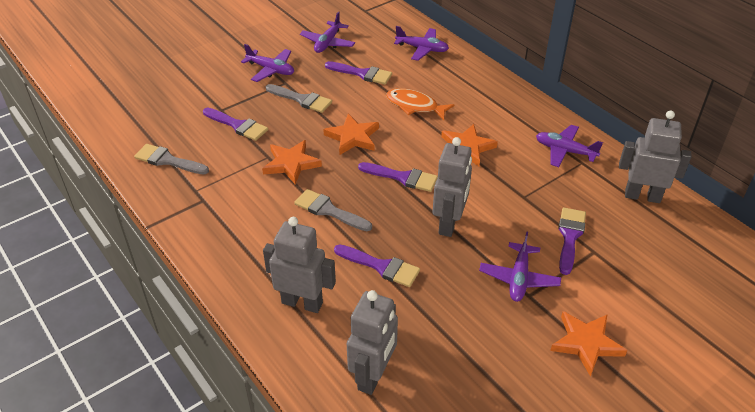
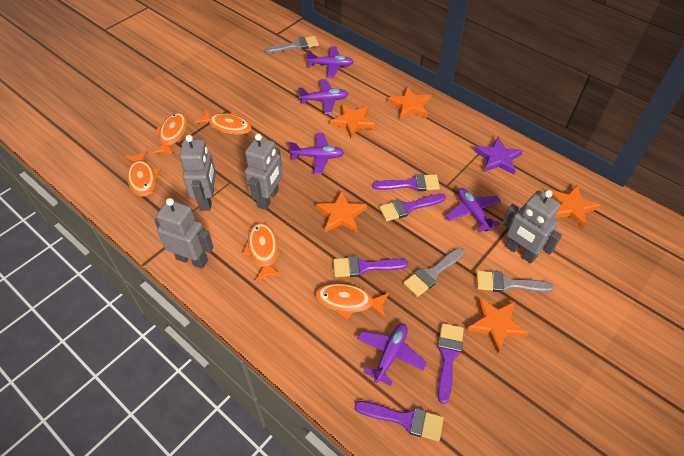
orange fish: [386,88,455,120] = 1 -> [124,150,161,197] [151,112,187,156] [194,109,252,135] [242,222,283,282] [315,283,389,320] = 5
orange star: [262,140,322,184] [323,114,379,155] [441,124,498,166] [550,311,628,377] = 4 -> [316,190,367,233] [330,104,375,138] [388,87,431,119] [467,298,529,353] [551,185,600,229] = 5
purple star: none = 0 -> [474,137,523,175] = 1

